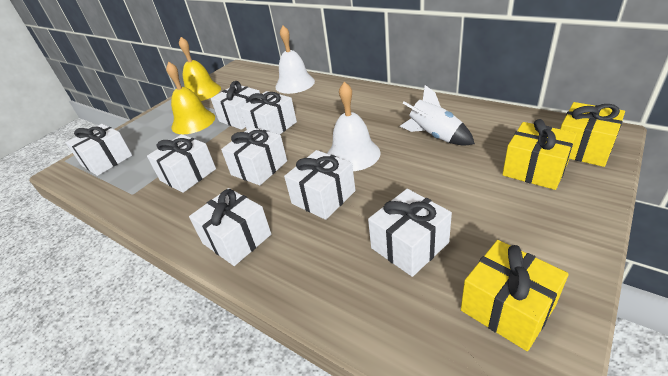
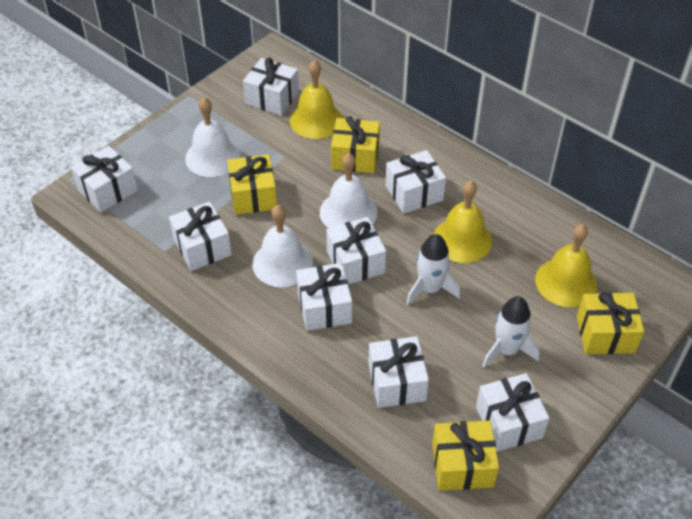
white bell: [275,26,315,94] [327,82,381,171] = 2 -> [185,97,241,177] [252,205,313,287] [320,153,378,228] = 3
white rocket: [400,85,475,146] = 1 -> [406,234,460,305] [482,296,540,368] = 2
yellow bell: [166,62,215,134] [179,37,221,101] = 2 -> [290,60,343,139] [434,181,492,263] [535,224,597,307] = 3
yellow gift: [461,240,569,351] [502,119,577,190] [560,102,625,167] = 3 -> [227,154,277,215] [331,116,380,173] [432,420,499,491] [577,292,644,354] = 4

